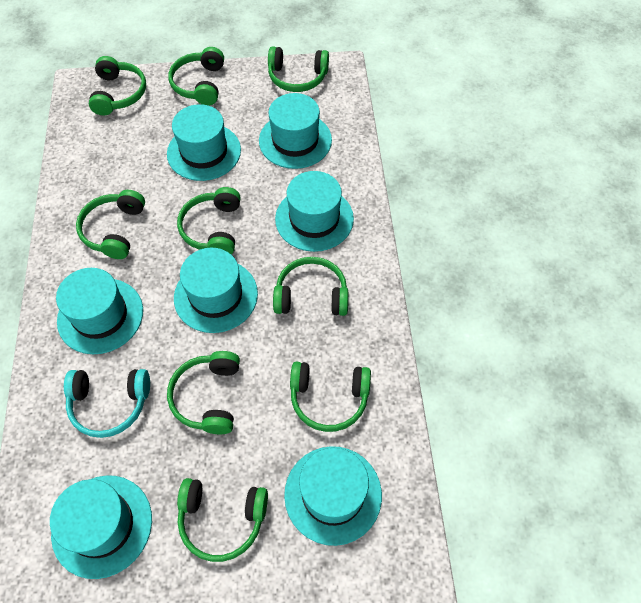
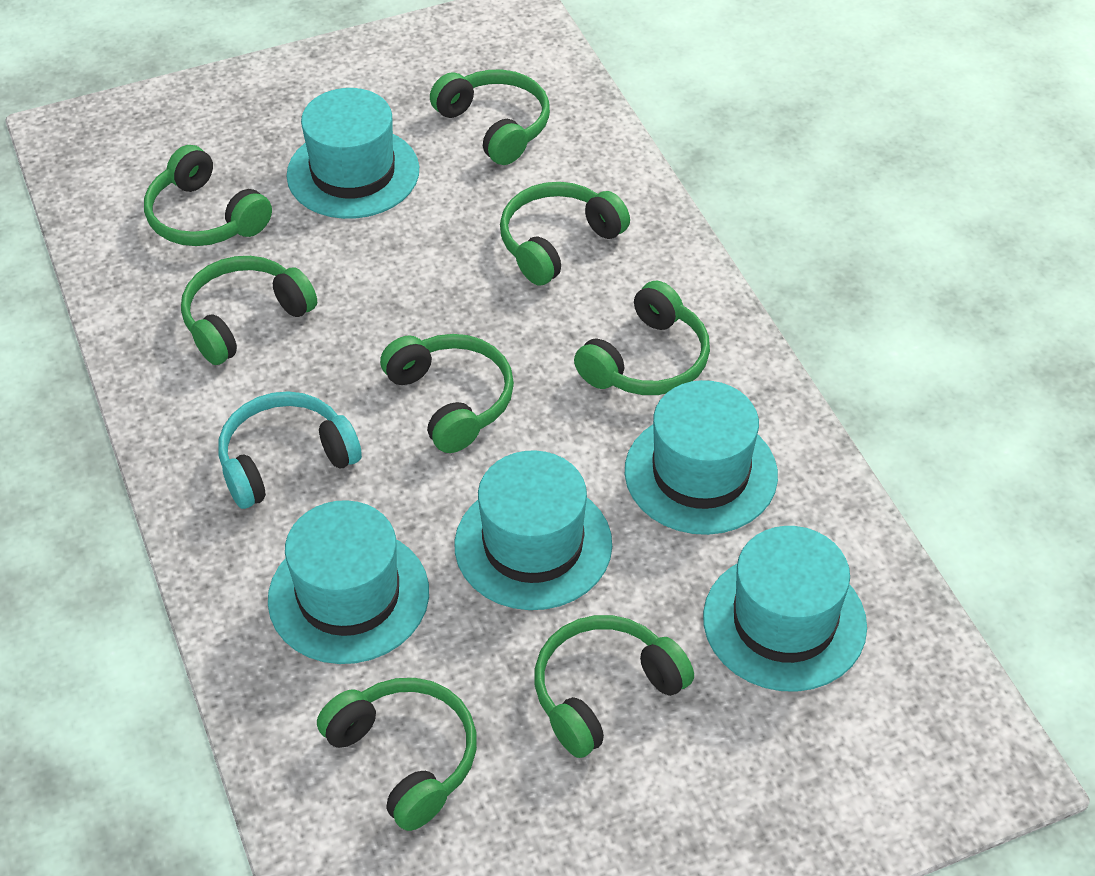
green headphones: [76,190,145,259] [89,56,146,115] [167,351,240,434] [168,47,224,105] [177,187,241,254] [177,478,268,562] [268,46,329,92] [273,257,348,316] [290,362,371,432] = 9 -> [144,145,272,246] [181,256,317,365] [317,678,477,831] [380,334,514,453] [430,70,550,165] [500,182,630,285] [534,615,694,758] [574,280,710,395] = 8
turquoise hat: [50,475,152,579] [56,268,143,354] [167,104,241,181] [174,248,258,333] [259,93,332,169] [275,171,354,252] [284,446,382,546] = 7 -> [268,500,429,664] [286,88,419,219] [455,450,612,610] [625,380,778,535] [703,526,867,692] = 5

